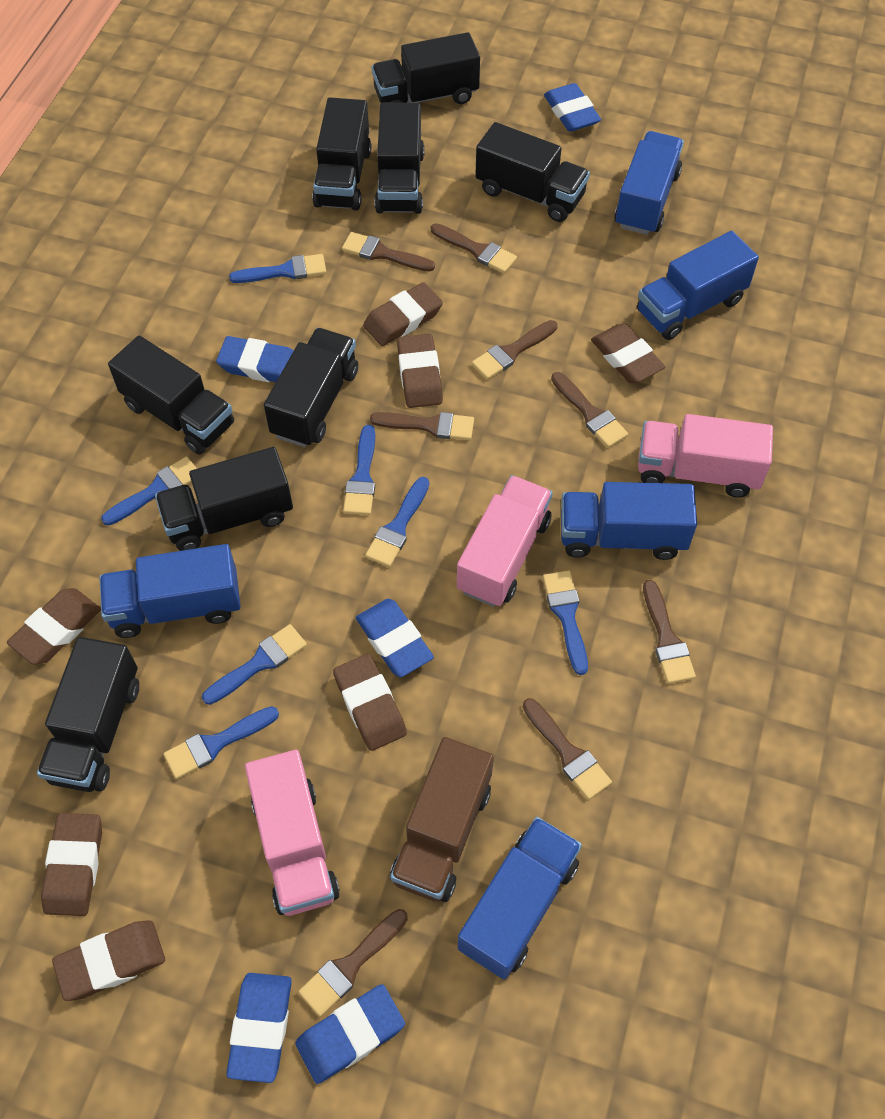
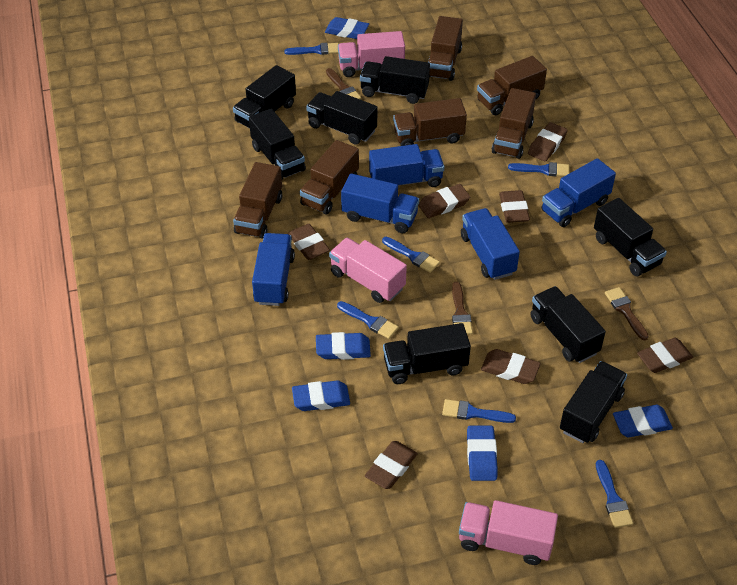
blue brush: [101,457,197,526] [163,706,279,779] [202,624,307,705] [229,254,326,283] [343,425,375,515] [365,477,429,567] [543,571,588,675] = 7 -> [284,43,339,55] [337,301,399,339] [382,237,440,273] [442,399,516,423] [508,162,569,176] [596,460,633,528] = 6
brown brush: [298,909,408,1017] [342,232,435,272] [370,412,474,440] [431,223,517,273] [472,320,557,380] [523,698,612,800] [551,372,628,448] [643,580,696,684] = 8 -> [326,68,361,100] [452,282,473,335] [605,287,648,340] = 3
brown truck: [390,737,494,902] = 1 -> [233,162,282,239] [300,140,359,215] [393,98,467,146] [428,16,463,81] [477,56,547,115] [492,88,536,159] = 6

